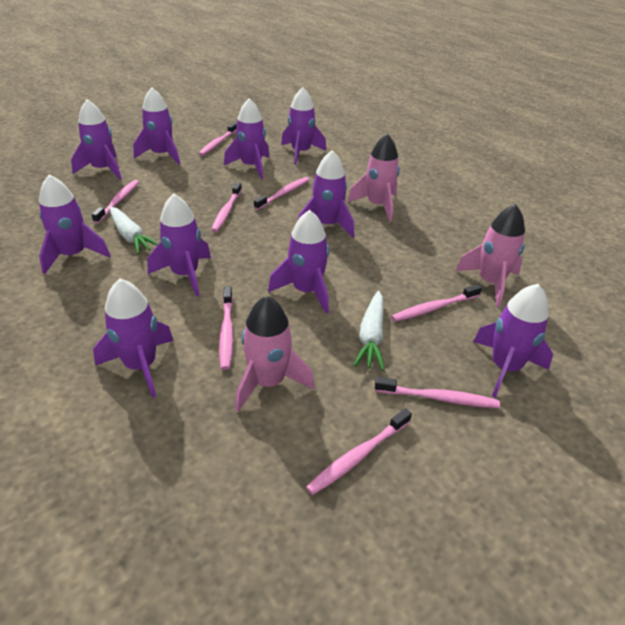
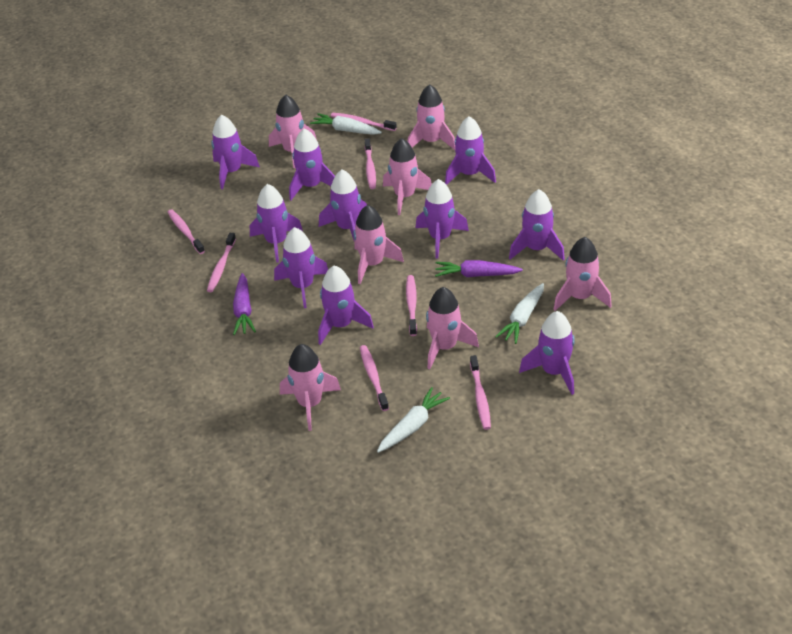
pink rocket: [235,296,314,412] [348,133,400,222] [455,204,525,307] = 3 -> [269,95,317,168] [280,344,341,431] [354,205,404,284] [383,138,432,215] [408,84,455,150] [426,287,479,369] [553,237,612,311] = 7
pink toothbrush: [91,180,139,224] [198,123,237,156] [211,182,242,232] [219,286,233,370] [254,177,310,210] [306,408,412,495] [375,377,500,408] [391,284,482,322] = 8 -> [168,209,205,254] [207,233,236,292] [331,113,397,131] [360,345,389,411] [365,139,376,189] [406,275,417,336] [470,355,491,430] = 7
purple carrot: none = 0 -> [233,273,256,335] [435,260,523,277] = 2
white carrot: [110,207,158,254] [353,291,385,371] = 2 -> [310,113,382,135] [377,387,450,453] [495,283,544,344] = 3

